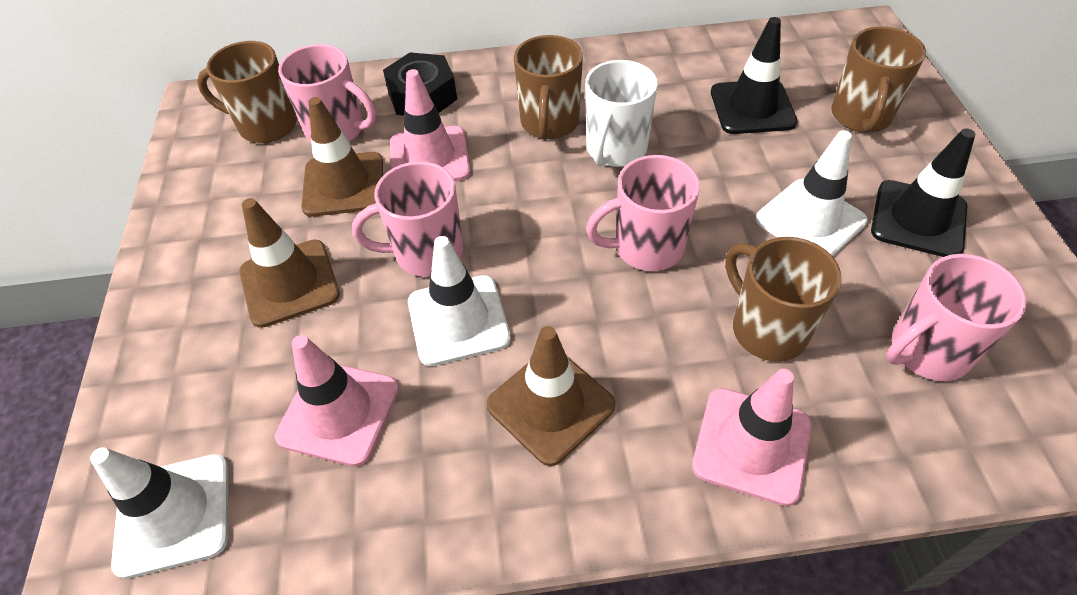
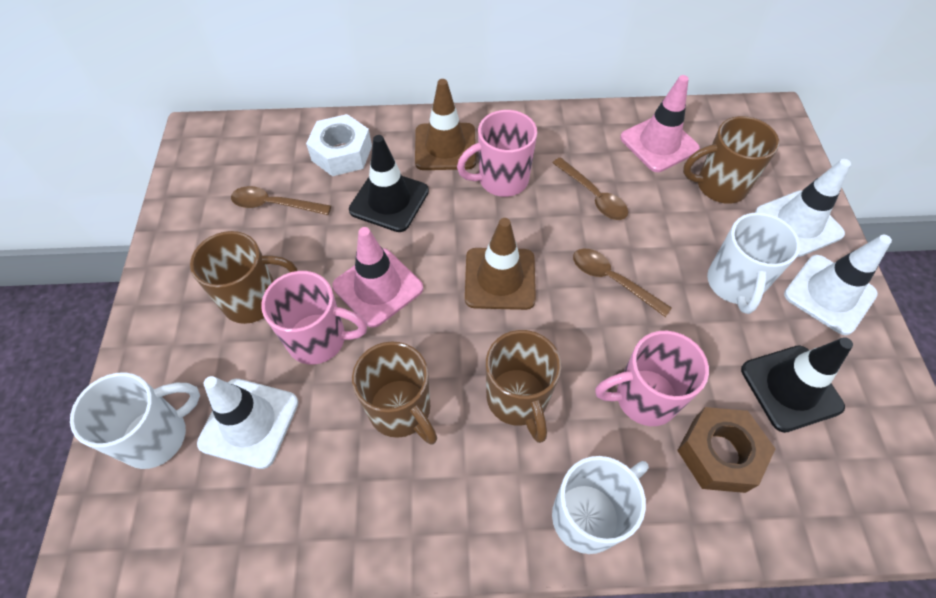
black nut: [383,52,457,115] = 1 -> none = 0
brown nut: none = 0 -> [677,407,776,493] = 1
brown spoon: none = 0 -> [231,186,331,215] [553,157,628,220] [573,249,672,317] = 3
brown traffic cone: [239,198,340,328] [301,97,383,217] [486,326,616,466] = 3 -> [415,79,476,170] [465,218,536,310] = 2
pink mug: [278,44,376,142] [352,161,463,277] [586,155,700,271] [886,254,1027,381] = 4 -> [261,271,367,364] [457,110,537,197] [595,331,709,426] = 3
pink traffic cone: [275,335,399,467] [390,69,471,182] [692,369,812,506] = 3 -> [332,227,423,328] [620,75,700,172] = 2
white mug: [585,60,658,167] = 1 -> [70,372,200,469] [552,456,649,554] [707,212,800,314] = 3
white nut: none = 0 -> [306,114,372,176] = 1

